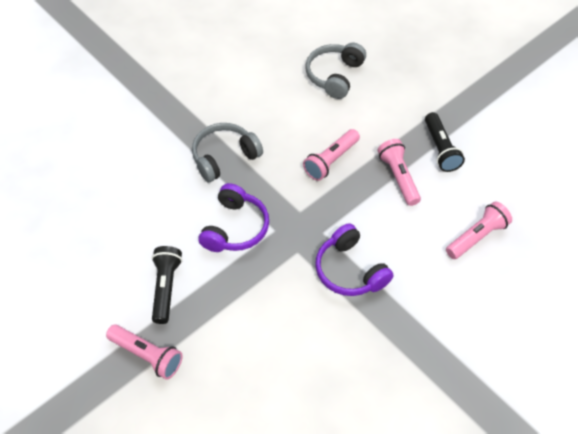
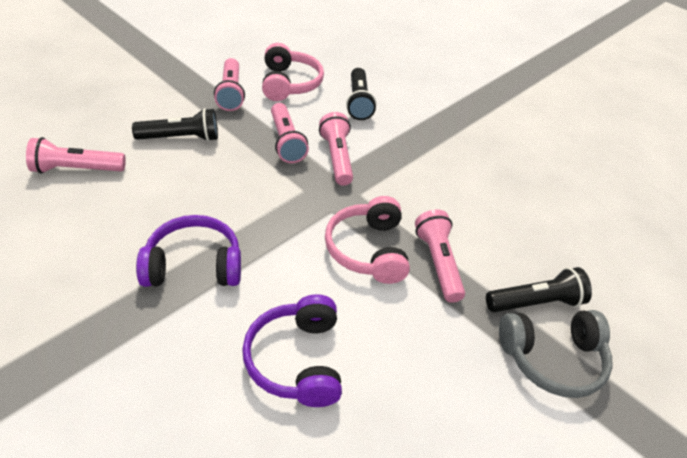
black flashlight: [152,246,182,324] [425,112,465,172] = 2 -> [132,108,218,142] [346,68,376,120] [486,267,592,312] = 3
grey headphones: [192,123,263,182] [306,43,366,99] = 2 -> [499,310,613,398] = 1
pink flashlight: [106,325,183,380] [303,129,360,181] [378,139,421,206] [446,201,512,259] = 4 -> [26,137,126,174] [214,58,245,111] [271,103,309,163] [319,112,353,186] [415,209,465,303] = 5
pink headphones: none = 0 -> [262,43,324,101] [325,196,410,284] = 2

